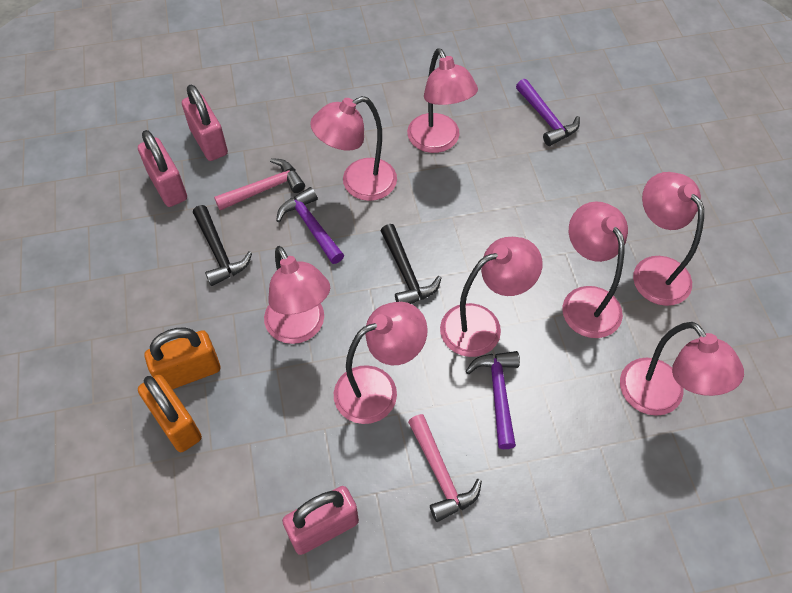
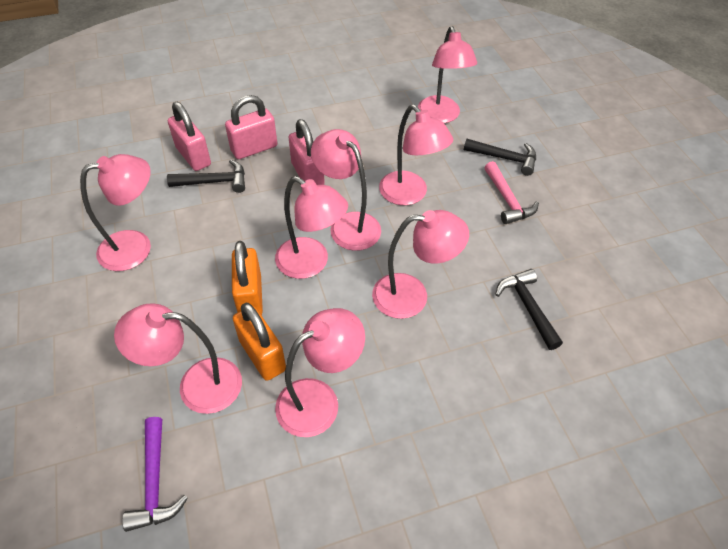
black hammer: [193,205,252,286] [381,224,441,304] = 2 -> [167,159,245,193] [464,139,536,176] [495,269,563,350] = 3
pink hammer: [214,158,305,211] [408,414,482,522] = 2 -> [484,161,539,224] = 1
purple hammer: [276,187,344,264] [465,351,520,449] [516,79,580,146] = 3 -> [122,417,188,532] = 1

